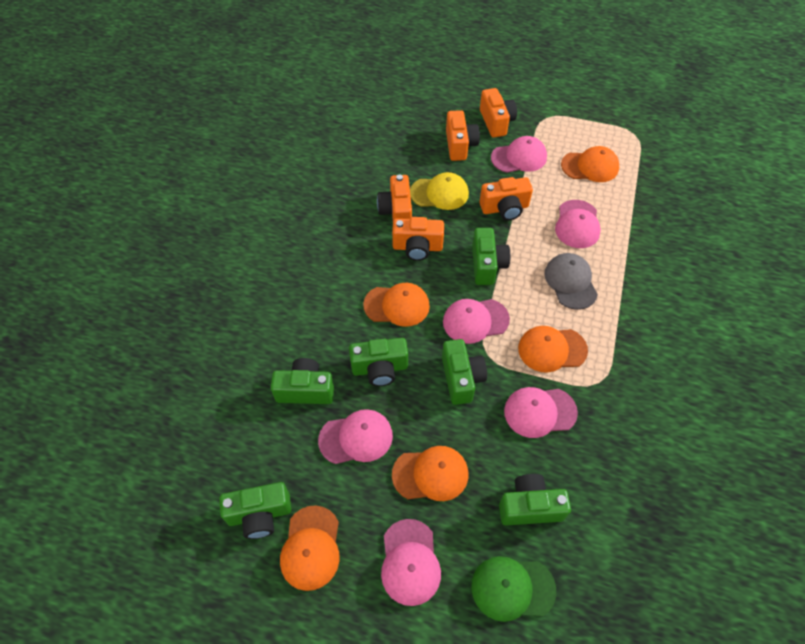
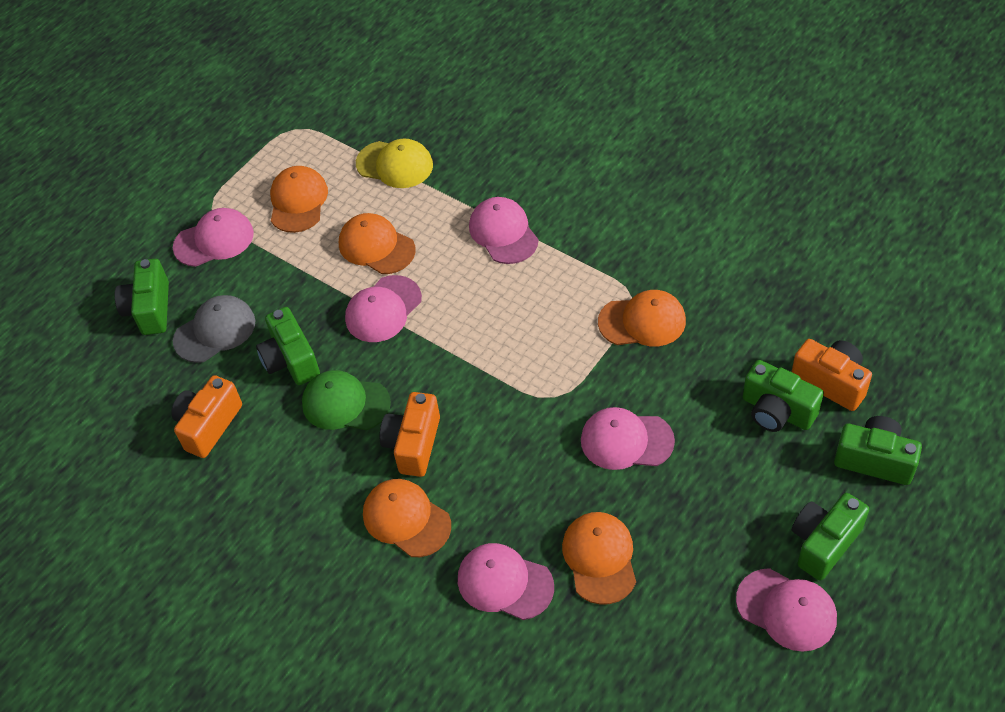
green camera: [219,482,291,539] [271,358,334,404] [349,338,408,386] [442,339,487,405] [472,228,510,285] [499,474,571,526] = 6 -> [115,259,169,335] [256,307,320,385] [743,360,824,432] [792,493,869,581] [834,416,922,485] = 5
orange camera: [377,174,412,221] [392,217,444,261] [446,110,480,161] [479,177,533,220] [480,88,517,137] = 5 -> [171,375,242,458] [380,392,440,477] [792,339,872,411] = 3

